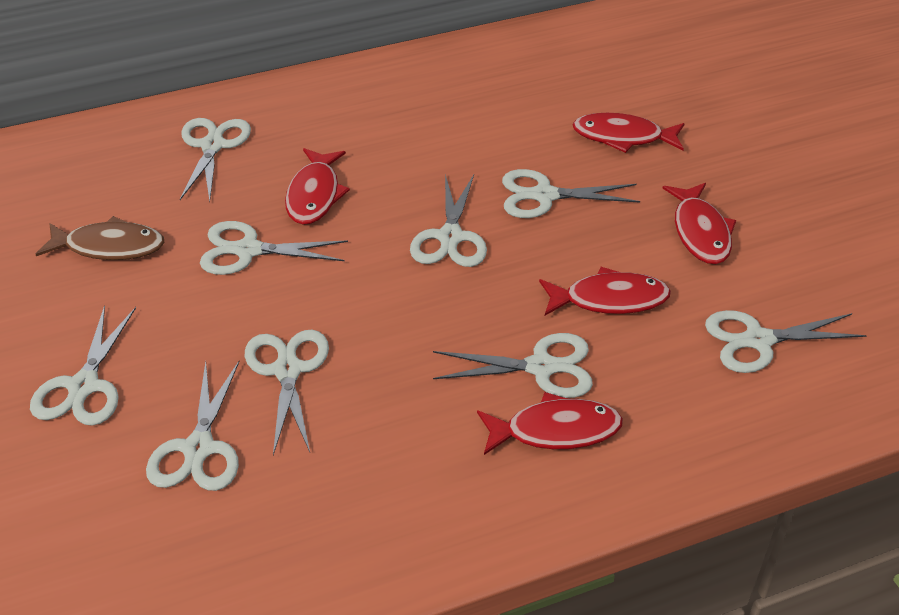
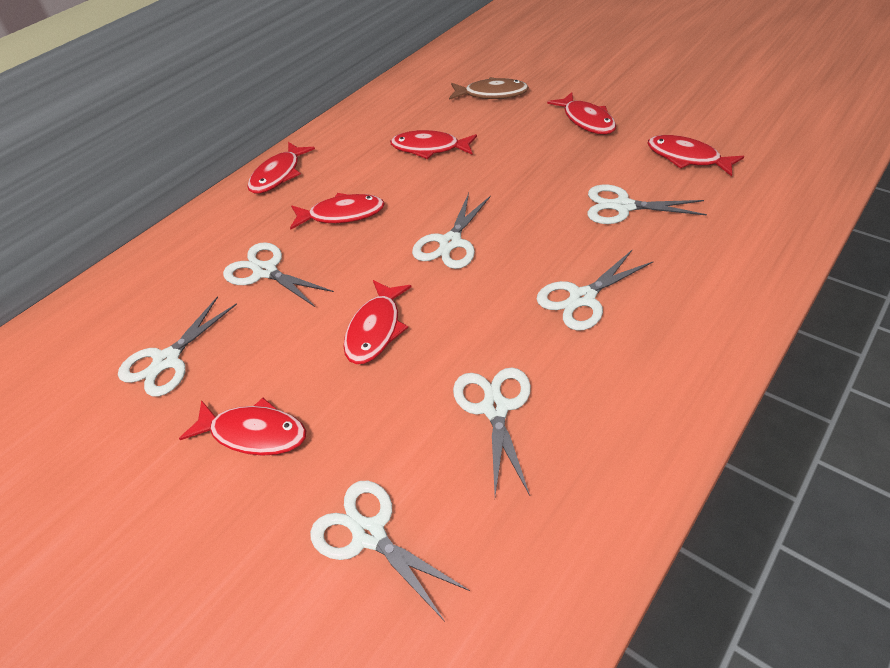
red fish: [285,148,350,225] [477,392,623,455] [539,267,671,315] [572,113,685,153] [663,183,736,264] = 5 -> [179,398,306,456] [247,142,315,194] [290,193,385,230] [343,280,411,364] [390,130,477,159] [547,92,616,134] [647,135,744,176] = 7
white scissors: [30,305,136,426] [146,361,239,491] [180,118,251,201] [200,221,348,275] [245,330,329,455] [410,174,487,267] [433,333,593,398] [502,169,640,218] [705,310,867,373] = 9 -> [118,296,237,397] [223,242,334,307] [310,481,470,620] [412,193,491,269] [453,367,531,496] [537,250,654,330] [588,185,707,224] = 7

